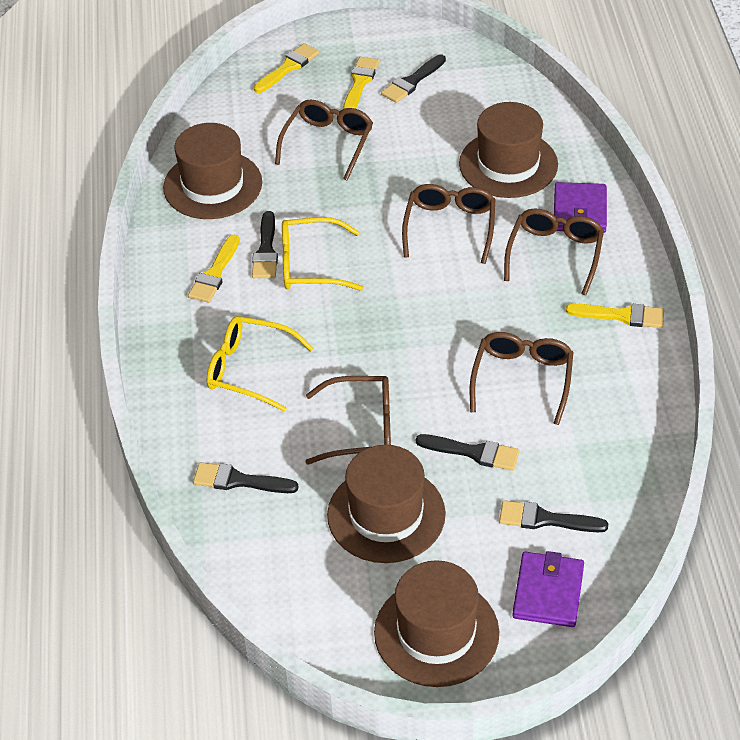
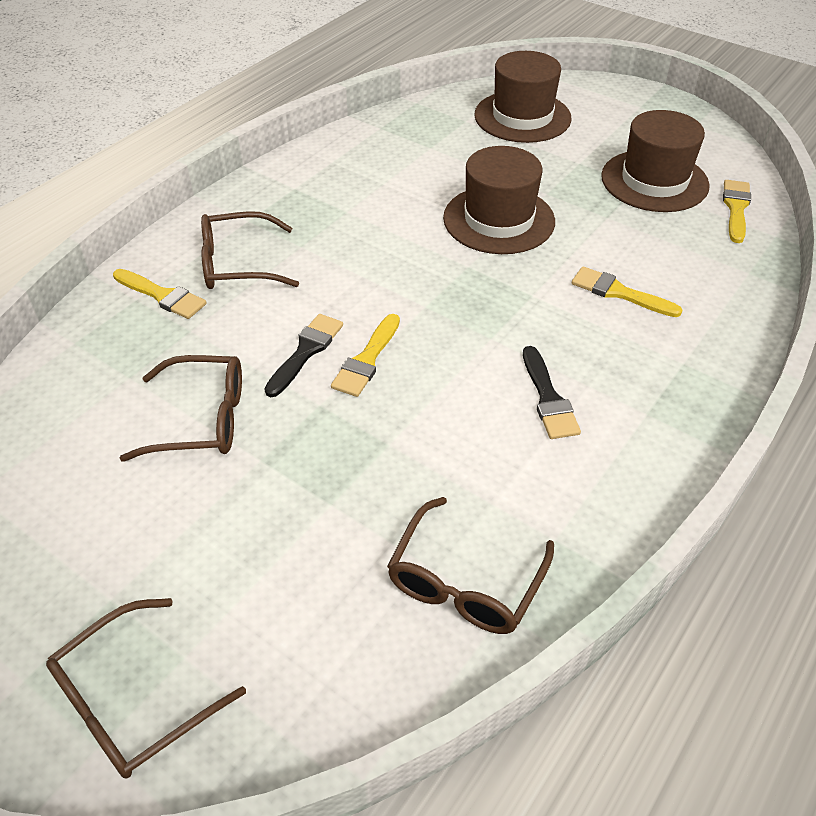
black brush: [193,462,298,493] [252,211,278,278] [381,54,446,103] [416,434,520,471] [499,500,608,532] = 5 -> [264,314,343,397] [523,346,581,439] = 2
brown glasses: [275,99,373,181] [306,376,391,464] [402,184,495,264] [470,332,574,425] [504,208,604,295] = 5 -> [46,598,246,779] [119,355,242,462] [201,211,299,289] [387,497,554,634] = 4
brown hat: [163,123,262,219] [327,445,446,563] [374,560,499,687] [459,102,558,198] = 4 -> [443,146,555,254] [474,51,571,143] [601,110,710,212] = 3
purple wallet: [512,551,584,627] [554,182,607,233] = 2 -> none = 0
yellow glasses: [207,316,314,412] [282,217,363,291] = 2 -> none = 0

